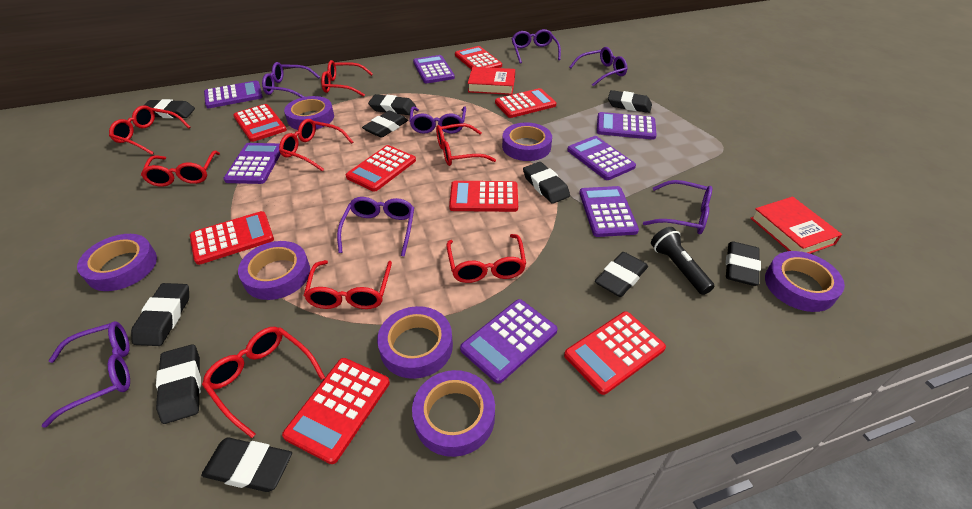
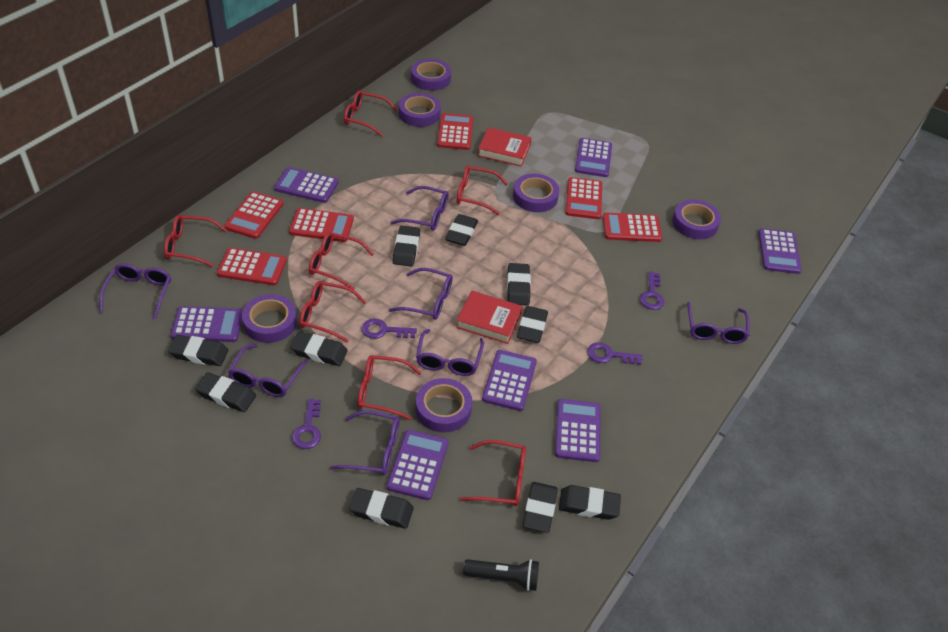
purple key: none = 0 -> [292,399,321,449] [361,318,417,339] [587,342,643,365] [640,271,664,310] = 4
purple tape: [77,234,157,291] [238,241,310,300] [284,96,334,130] [377,306,453,379] [412,370,495,457] [502,122,552,161] [765,251,845,312] = 7 -> [242,294,297,343] [399,93,441,127] [411,59,451,91] [416,378,472,432] [513,174,559,212] [672,199,721,239] = 6
red calculator: [190,211,274,265] [233,104,287,142] [282,358,390,464] [346,145,416,192] [449,181,518,212] [455,46,502,70] [495,88,557,118] [564,311,666,395] = 8 -> [217,248,287,285] [224,191,283,239] [289,208,354,242] [437,113,473,150] [565,177,602,219] [602,213,662,242] = 6
red glasses: [109,105,191,155] [141,151,220,187] [202,327,325,438] [279,119,353,172] [303,260,392,309] [321,60,373,97] [436,123,496,166] [447,234,526,283] = 8 -> [164,215,227,267] [299,281,366,343] [309,232,374,290] [344,90,397,136] [358,355,421,420] [457,165,508,215] [460,440,526,506] = 7

